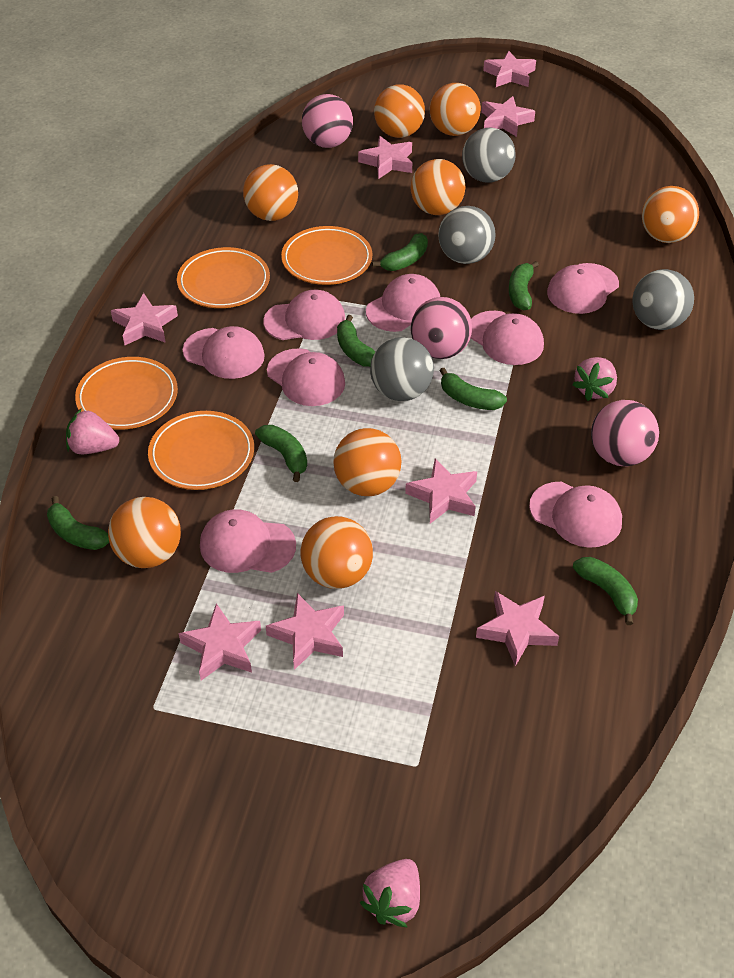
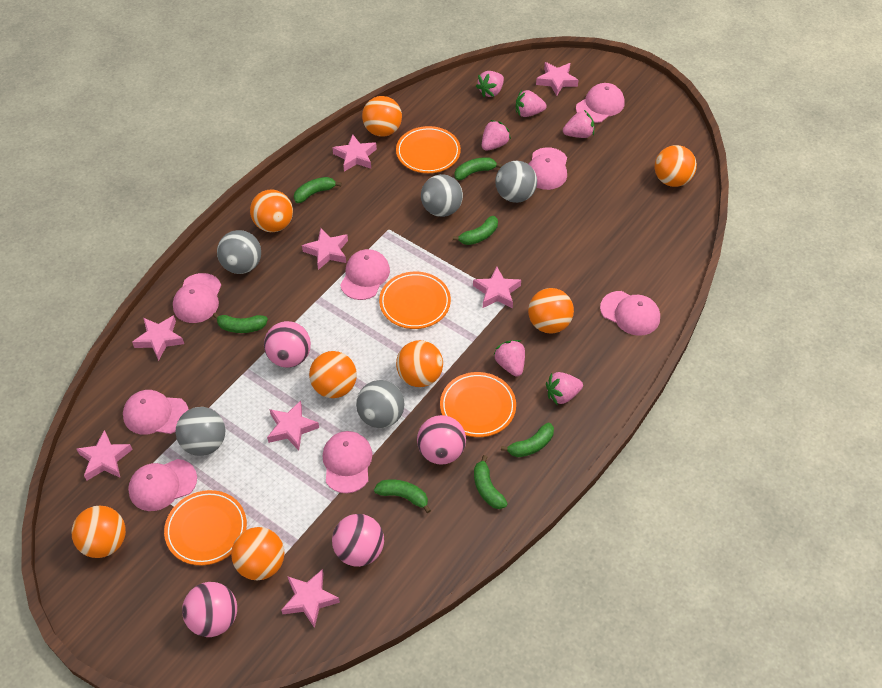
grey ball: [370,337,434,401] [438,206,496,264] [462,128,516,182] [632,269,694,330] = 4 -> [176,407,225,456] [217,230,261,274] [356,380,404,428] [421,174,463,217] [495,161,537,203] = 5
pink ball: [302,94,353,148] [411,297,472,359] [591,400,659,466] = 3 -> [182,582,237,637] [264,321,311,368] [332,514,384,567] [417,415,466,465] = 4
pink strawberry: [66,408,119,454] [360,859,420,928] [572,357,617,401] = 3 -> [476,71,504,97] [482,120,511,151] [493,340,525,377] [516,90,547,117] [546,372,583,405] [563,110,594,138] = 6

